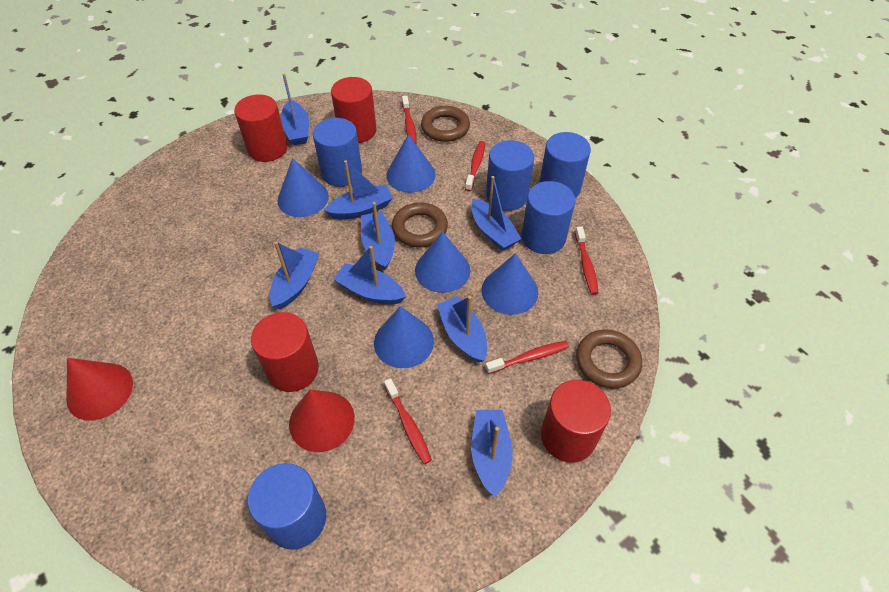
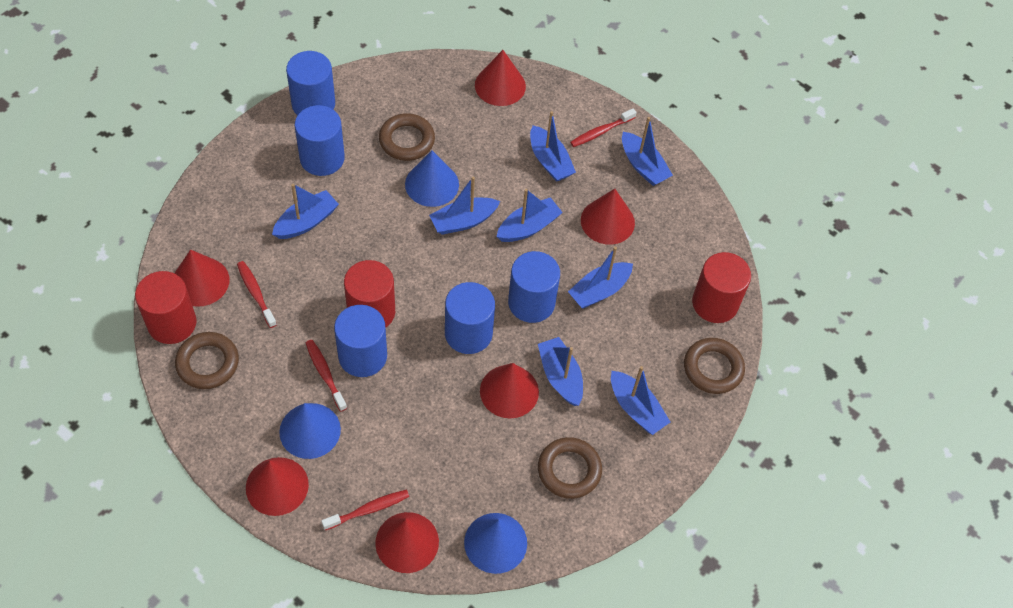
blue cone: [278,158,329,217] [374,306,434,368] [386,134,435,193] [415,232,470,293] [481,253,538,315] = 5 -> [279,403,341,459] [405,150,459,207] [464,513,527,574] = 3
brown ring: [392,203,448,247] [421,106,470,142] [576,330,642,389] = 3 -> [175,332,239,389] [379,113,435,161] [538,437,602,499] [684,338,745,394] = 4
red cone: [67,358,133,421] [289,389,355,452] = 2 -> [174,249,229,307] [246,457,309,516] [375,512,439,573] [475,50,526,106] [480,363,539,418] [581,189,635,245] = 6
red cylinder: [234,94,288,162] [251,312,319,392] [331,77,376,143] [541,380,611,462] = 4 -> [135,271,197,344] [344,260,395,328] [692,252,751,323] = 3
red toothbrush: [384,378,432,464] [402,96,416,144] [465,141,485,191] [485,341,569,374] [575,226,598,295] = 5 -> [237,261,277,328] [306,340,347,412] [321,490,409,530] [570,108,636,147] = 4

